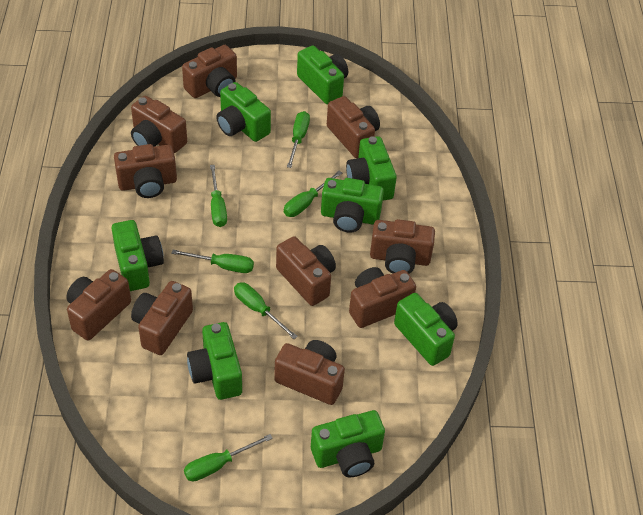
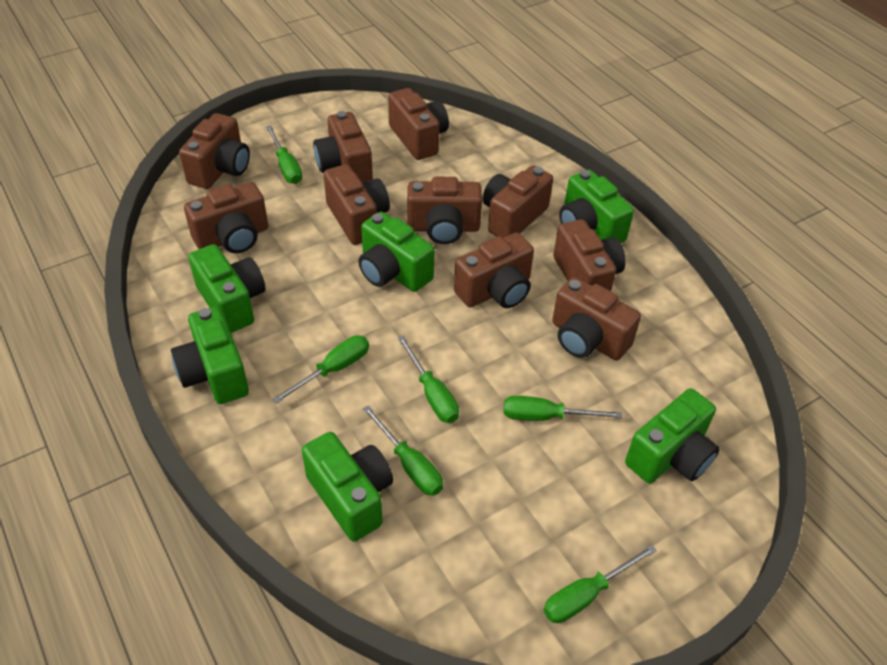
green camera: [111,220,164,291] [187,322,242,400] [216,82,271,142] [297,46,348,104] [311,410,385,477] [321,178,384,233] [346,136,397,201] [394,293,458,366] = 8 -> [171,306,249,404] [188,244,265,333] [302,432,393,542] [358,212,435,292] [559,170,634,243] [625,388,720,483] = 6

